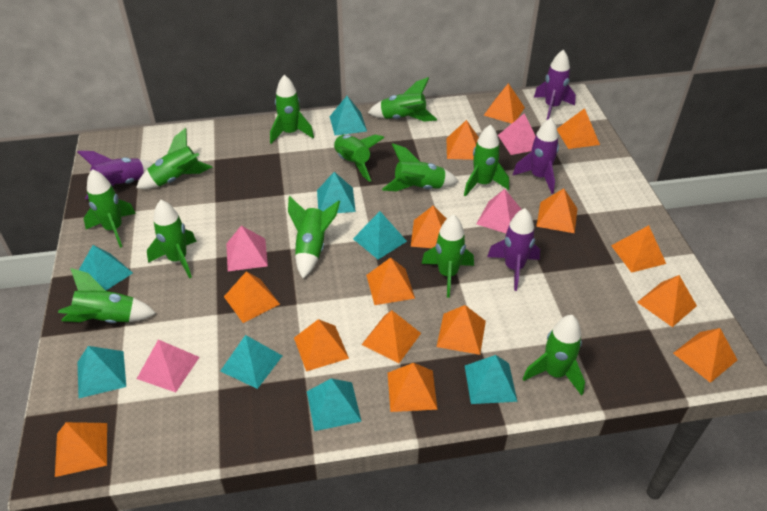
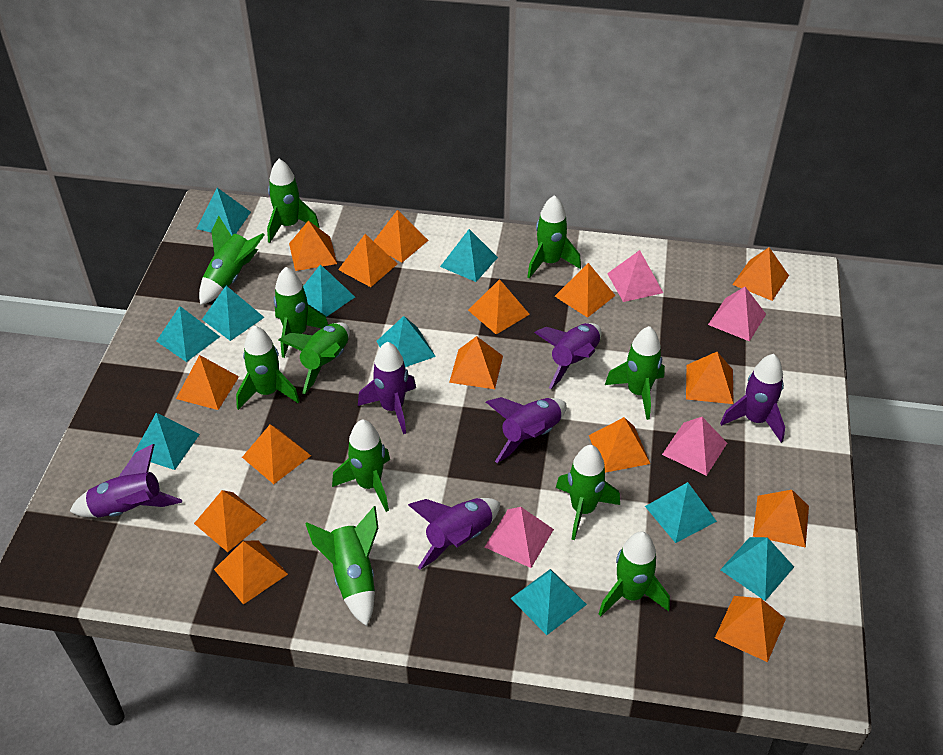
green rocket: [58,268,156,323] [83,169,136,248] [136,128,212,189] [147,200,197,278] [270,75,314,144] [288,196,340,279] [333,135,384,182] [368,77,437,122] [382,143,459,191] [421,214,474,298] [464,124,509,197] [523,315,585,396] = 12 -> [199,216,265,305] [236,326,300,410] [267,159,320,243] [274,267,328,358] [278,322,350,394] [305,506,378,626] [332,419,390,512] [527,195,581,279] [556,445,620,540] [599,531,670,616] [605,326,665,420] = 11
purple rocket: [77,151,153,199] [487,208,540,291] [513,118,559,194] [534,49,576,120] = 4 -> [69,444,182,517] [358,342,416,434] [408,498,500,570] [486,397,567,463] [534,323,602,389] [720,354,785,443] = 6
turquoise pyramid: [78,346,126,399] [79,245,133,291] [220,335,282,389] [307,378,362,431] [317,172,356,213] [329,96,367,136] [353,211,407,260] [465,355,517,404] = 8 -> [132,413,200,470] [157,306,220,362] [196,188,251,236] [202,286,265,341] [303,264,355,317] [376,316,436,367] [440,229,498,282] [510,569,587,635] [645,482,717,543] [720,537,794,601] = 10

